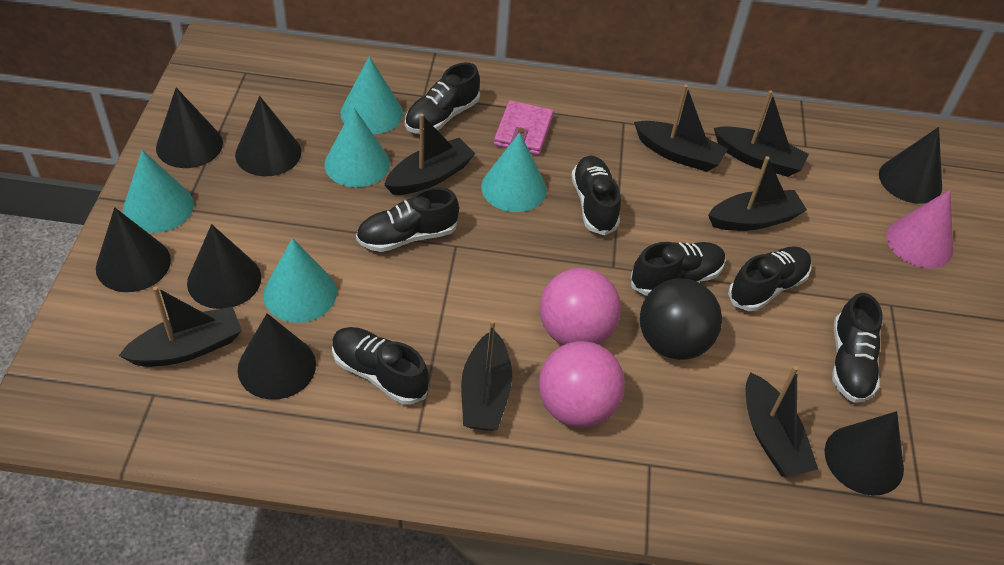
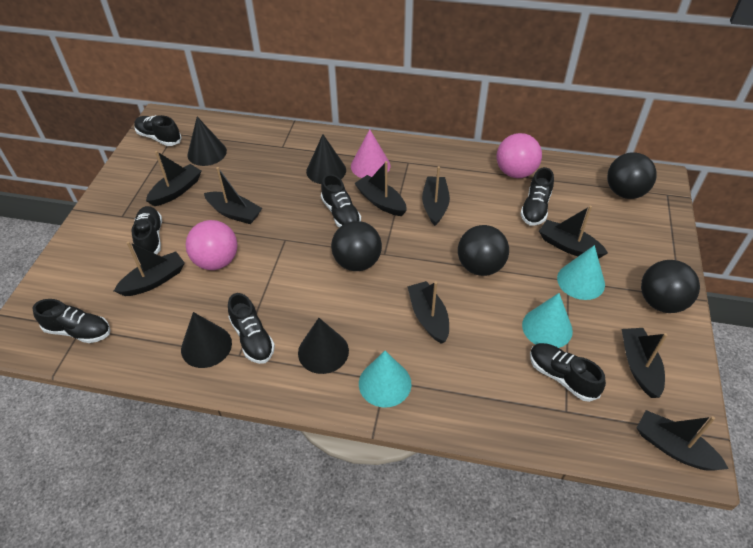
black ball: [640,279,722,360] = 1 -> [331,221,382,271] [458,225,509,276] [607,152,657,199] [641,260,700,313] = 4
black boat: [119,286,242,367] [384,114,476,195] [461,320,512,431] [634,84,728,172] [708,156,807,231] [714,90,809,177] [746,366,818,477] = 7 -> [114,241,185,296] [146,151,202,206] [204,167,262,224] [354,161,407,216] [407,281,449,344] [422,166,450,226] [539,206,608,259] [622,328,668,398] [636,410,729,471] = 9
black cone: [96,207,171,292] [156,88,223,168] [187,224,261,309] [235,96,301,176] [238,313,316,400] [824,411,904,496] [879,127,942,204] = 7 -> [181,312,232,368] [188,117,227,166] [298,318,349,374] [306,134,346,184] = 4
pink wallet: [494,100,554,155] = 1 -> none = 0
turquoise cone: [123,150,194,233] [263,238,337,323] [324,107,390,187] [341,56,403,134] [481,132,547,212] = 5 -> [359,351,411,407] [522,293,573,348] [557,245,605,300] = 3

